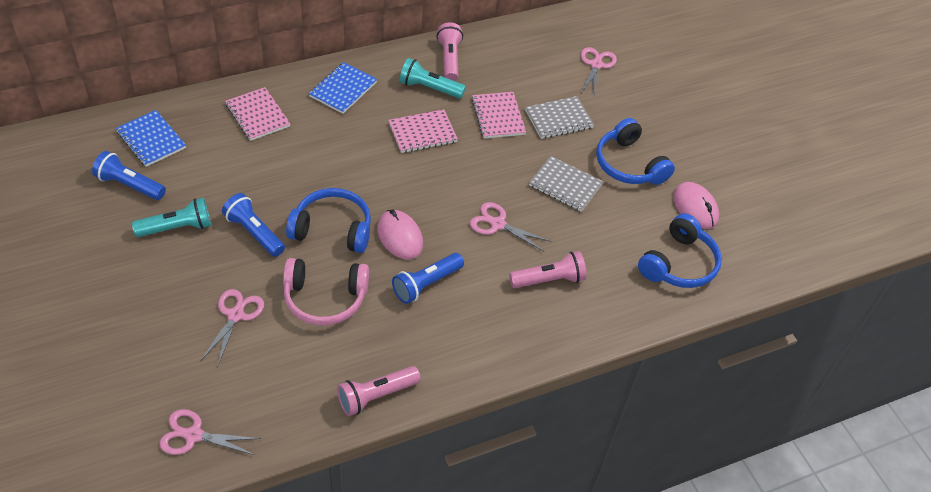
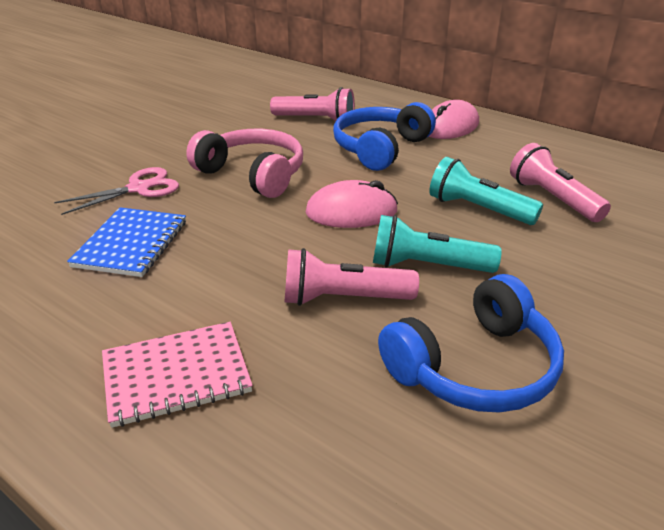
blue flashlight: [92,151,166,200] [222,193,285,257] [392,253,464,304] = 3 -> none = 0
blue headphones: [286,188,371,253] [596,118,675,185] [638,214,722,288] = 3 -> [333,102,436,171] [378,274,564,413] = 2
blue notebook: [115,110,186,167] [309,62,377,114] = 2 -> [67,207,186,277] = 1
grey notebook: [525,96,594,139] [529,156,603,212] = 2 -> none = 0
pink notebook: [225,87,291,141] [389,109,458,153] [472,92,526,139] = 3 -> [102,322,253,428] = 1
pink scissors: [159,409,261,455] [201,289,264,365] [470,202,551,252] [581,47,617,98] = 4 -> [54,167,179,215] = 1

